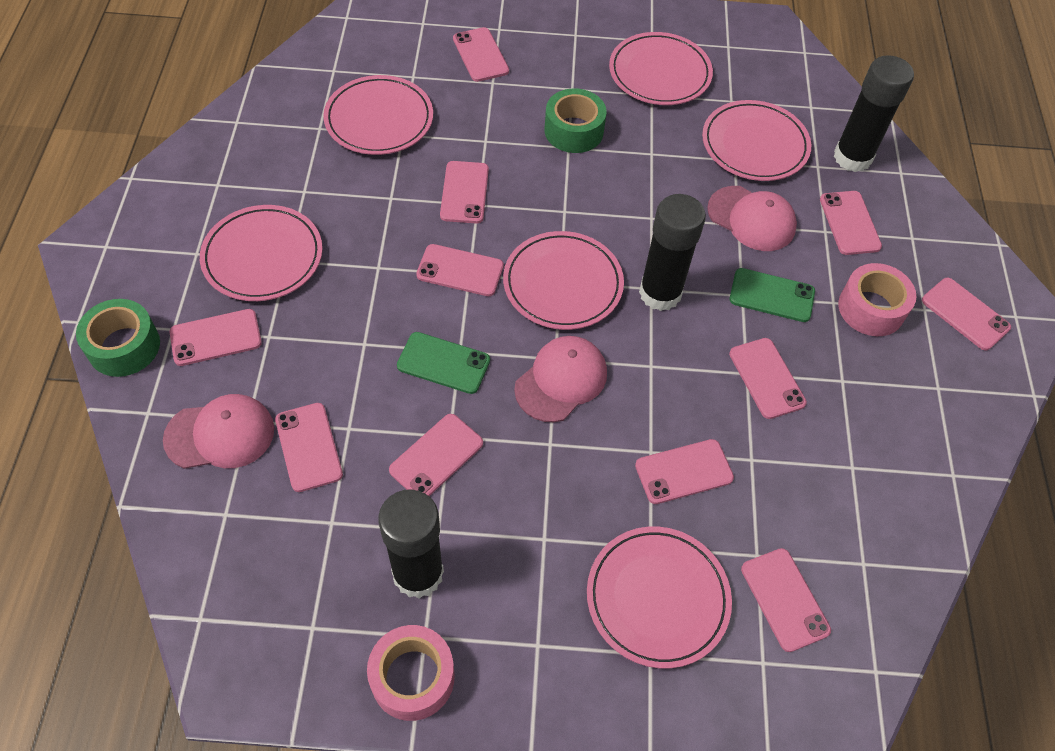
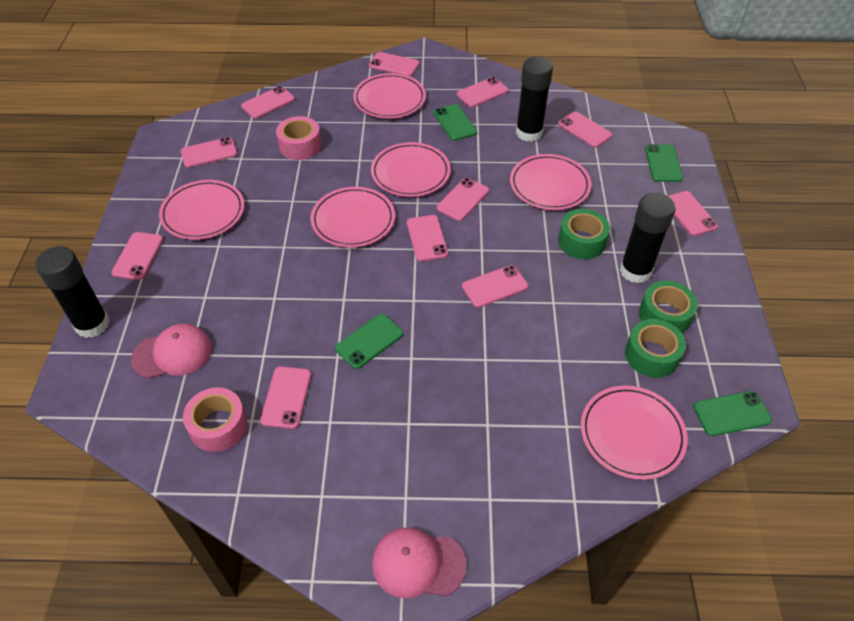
green phone: [397,332,490,394] [730,268,815,322] = 2 -> [335,314,403,369] [434,104,477,141] [645,144,683,182] [693,391,772,436] = 4
green tape: [76,299,160,377] [545,88,607,153] = 2 -> [558,209,610,259] [625,319,686,378] [639,281,698,334] = 3
pink cap: [163,394,274,469] [514,336,607,422] [707,186,797,251] = 3 -> [131,324,212,379] [372,528,467,598] = 2

